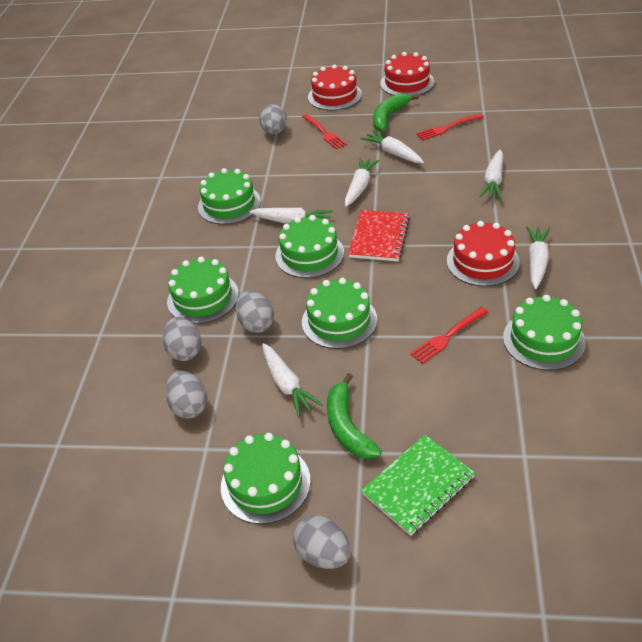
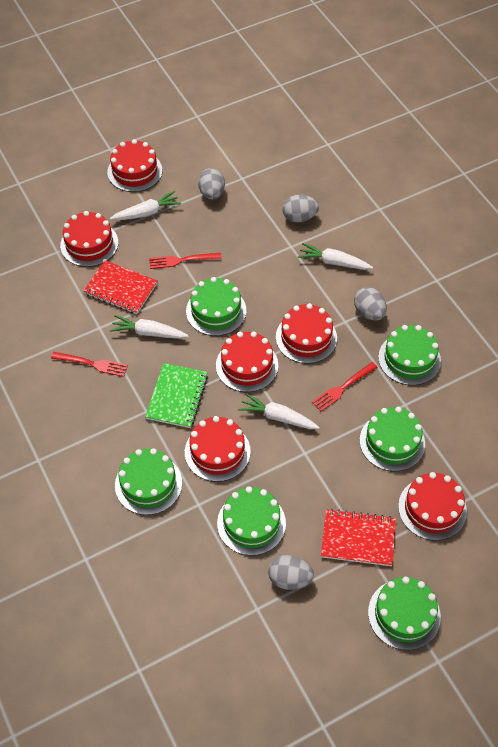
green banana: [327,373,382,459] [373,94,419,131] = 2 -> none = 0
grey egg: [163,317,201,361] [165,371,207,419] [236,291,274,333] [259,104,287,134] [293,515,351,569] = 5 -> [198,168,225,200] [268,555,314,590] [283,195,319,223] [354,287,387,321] = 4
red cake: [308,64,362,110] [380,52,434,96] [447,221,520,286] = 3 -> [60,211,118,267] [107,139,162,192] [185,416,251,482] [216,331,278,392] [276,303,337,364] [398,472,467,541] = 6
red notebook: [348,210,410,261] = 1 -> [83,260,157,314] [321,509,396,566] = 2
white carrot: [249,208,333,224] [262,343,323,418] [345,157,380,207] [360,130,424,163] [479,150,503,199] [526,226,550,289] = 6 -> [110,191,181,220] [110,315,189,339] [238,393,320,429] [298,243,373,270] = 4

